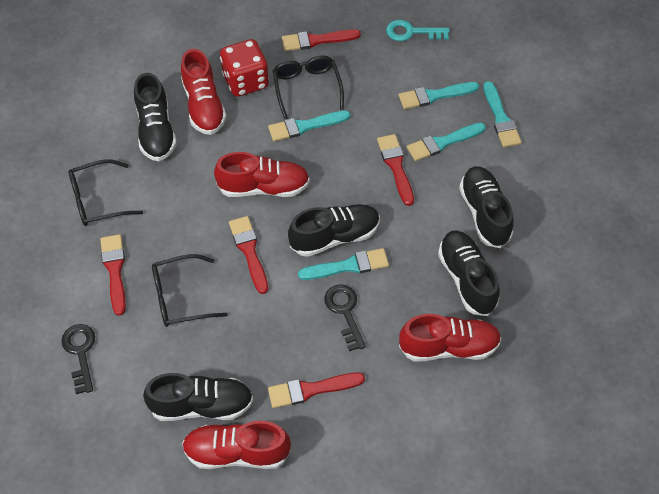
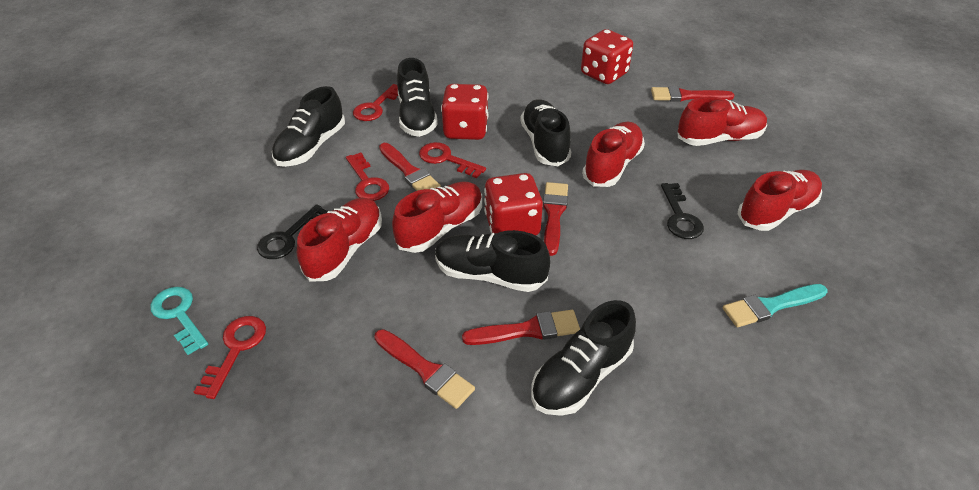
black glasses: [68,159,143,226] [152,254,228,327] [273,55,344,119] = 3 -> none = 0
red dice: [220,39,269,97] = 1 -> [441,84,488,140] [484,173,543,236] [581,29,633,84] = 3
red key: none = 0 -> [194,316,266,399] [346,153,389,201] [353,84,398,121] [419,142,486,178] = 4
red shoe: [181,49,227,135] [182,421,291,469] [214,152,310,197] [399,314,502,362] = 4 -> [297,198,382,282] [392,182,482,253] [582,122,645,187] [678,97,767,146] [737,170,822,231] = 5
turquoise brush: [268,110,351,141] [298,248,389,280] [399,82,479,109] [407,123,486,161] [483,81,522,147] = 5 -> [723,284,827,327] = 1

